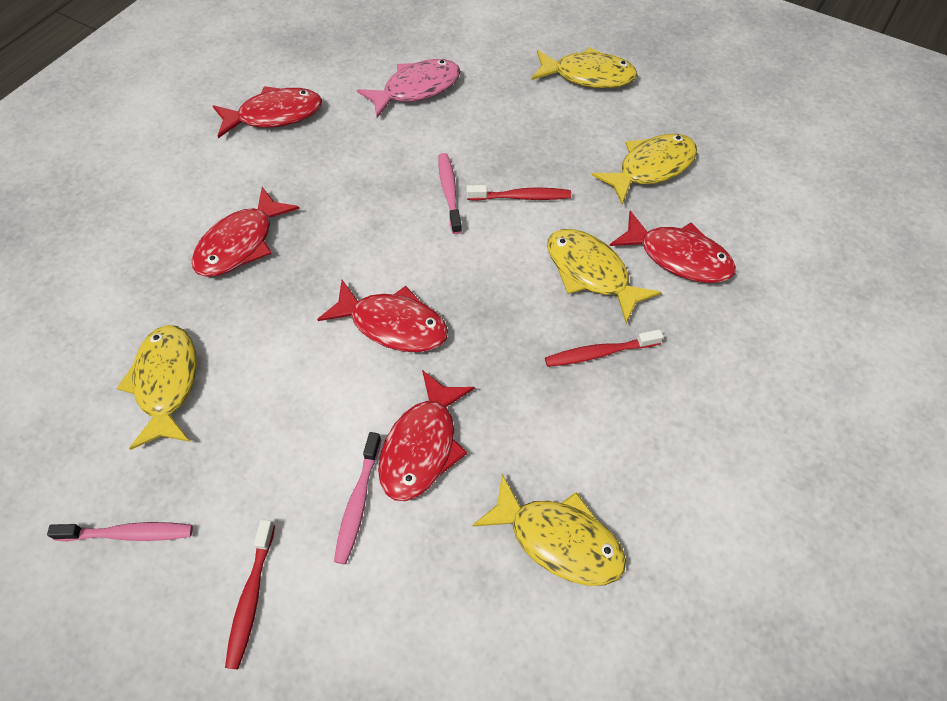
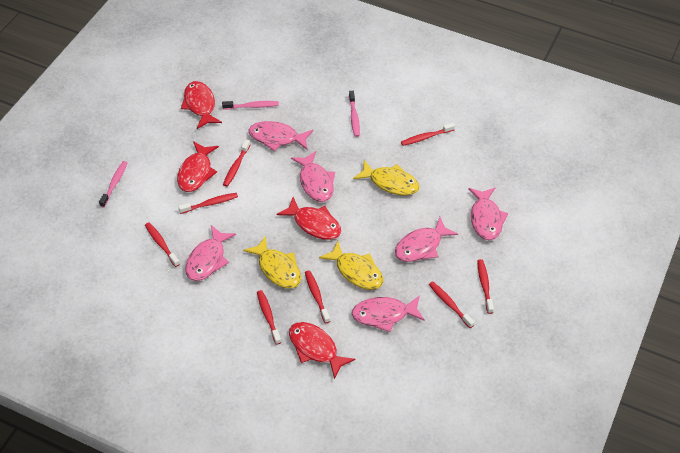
pink fish: [357,59,460,118] = 1 -> [185,225,236,281] [249,121,313,151] [291,151,335,202] [352,295,425,332] [395,217,458,262] [468,187,508,240] = 6
red fish: [192,187,299,277] [213,86,322,138] [317,280,448,352] [378,370,475,501] [610,211,736,283] = 5 -> [177,141,219,192] [181,81,222,129] [277,197,341,240] [289,322,355,379] = 4
red toothbrush: [225,519,275,669] [466,185,571,201] [545,329,663,367] = 3 -> [145,222,180,267] [178,193,238,214] [223,139,250,187] [257,290,281,345] [305,270,330,324] [401,123,455,146] [429,281,475,328] [477,259,494,314] = 8
yellow fish: [117,325,197,450] [472,474,626,586] [532,47,638,88] [547,229,661,323] [591,134,697,205] = 5 -> [243,236,301,288] [319,241,383,290] [353,160,419,195] = 3

